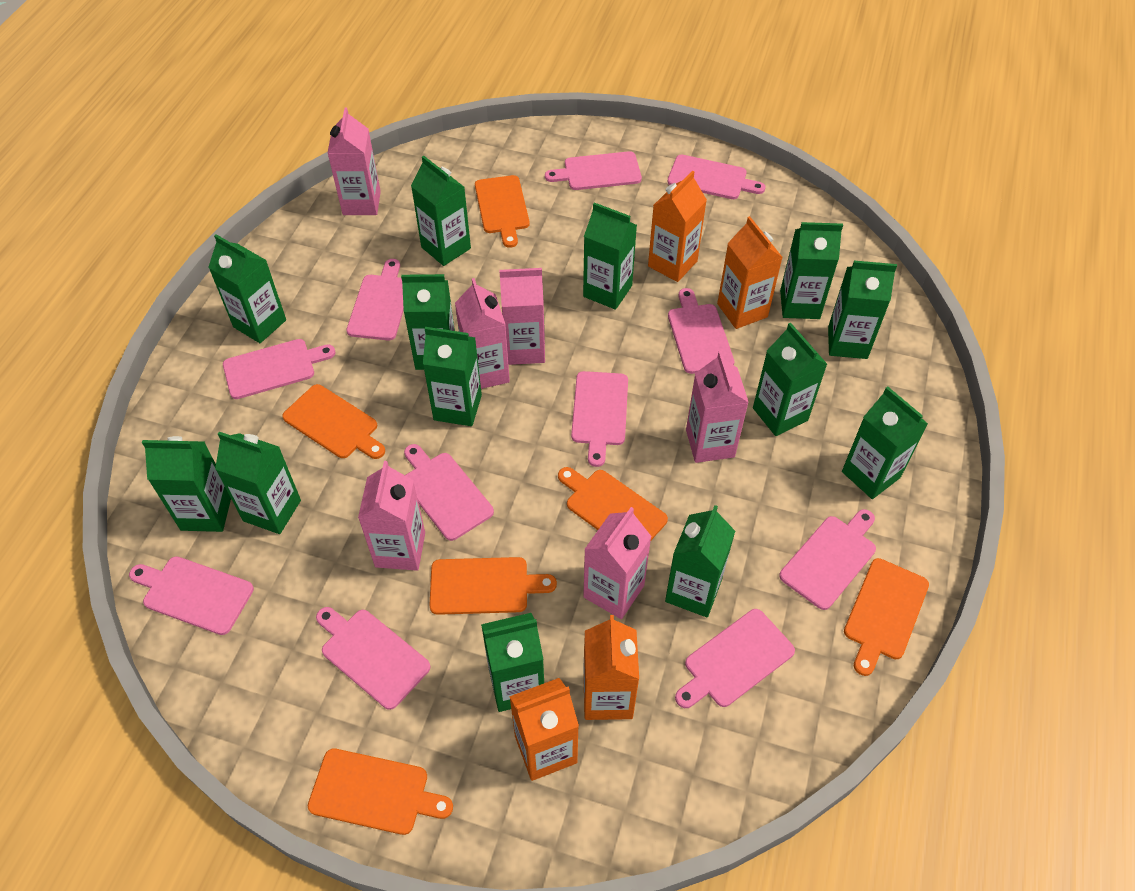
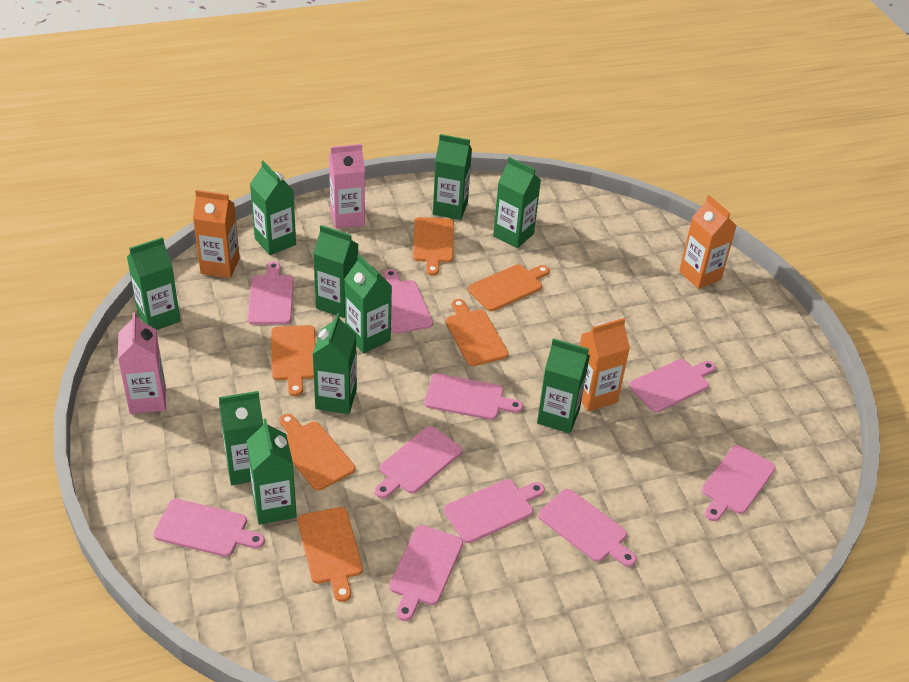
green carton: [142,436,231,532] [208,234,286,343] [215,432,301,534] [401,274,455,370] [411,155,471,266] [423,327,482,426] [481,613,544,712] [583,203,637,310] [665,505,735,617] [753,323,827,436] [780,222,843,319] [828,261,897,359] [842,386,928,499] = 13 -> [127,237,181,330] [219,391,263,485] [247,419,297,525] [250,161,296,255] [313,225,358,318] [313,313,357,414] [344,255,392,353] [433,134,472,220] [493,157,541,248] [537,338,590,433] = 10
orange carton: [509,678,579,781] [583,615,639,720] [648,171,707,282] [717,216,783,329] = 4 -> [193,190,240,278] [580,318,630,412] [679,195,736,289] = 3
pink carton: [328,108,381,215] [358,461,425,571] [455,278,510,389] [499,268,545,365] [583,507,652,619] [686,351,749,463] = 6 -> [118,312,166,414] [329,144,365,229] = 2
pink cutting board: [129,556,254,635] [223,339,336,399] [316,607,431,710] [346,259,404,340] [404,444,494,541] [545,151,642,190] [571,371,628,467] [667,155,765,199] [668,288,734,374] [675,609,795,708] [779,509,876,610] = 11 -> [153,499,265,557] [248,261,294,325] [375,426,462,499] [384,269,433,334] [389,525,463,621] [424,374,523,420] [444,479,545,543] [538,489,636,567] [629,359,716,412] [702,445,776,521] = 10

